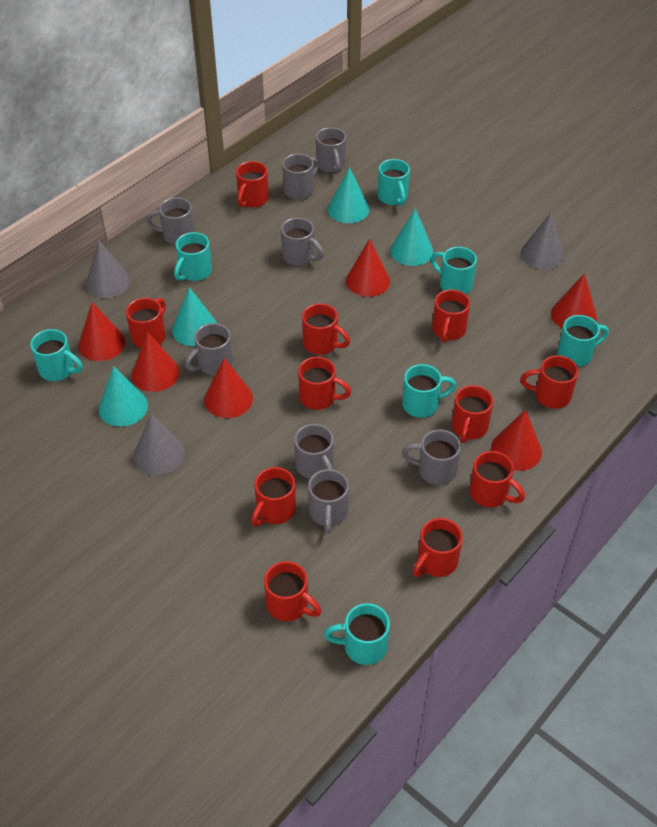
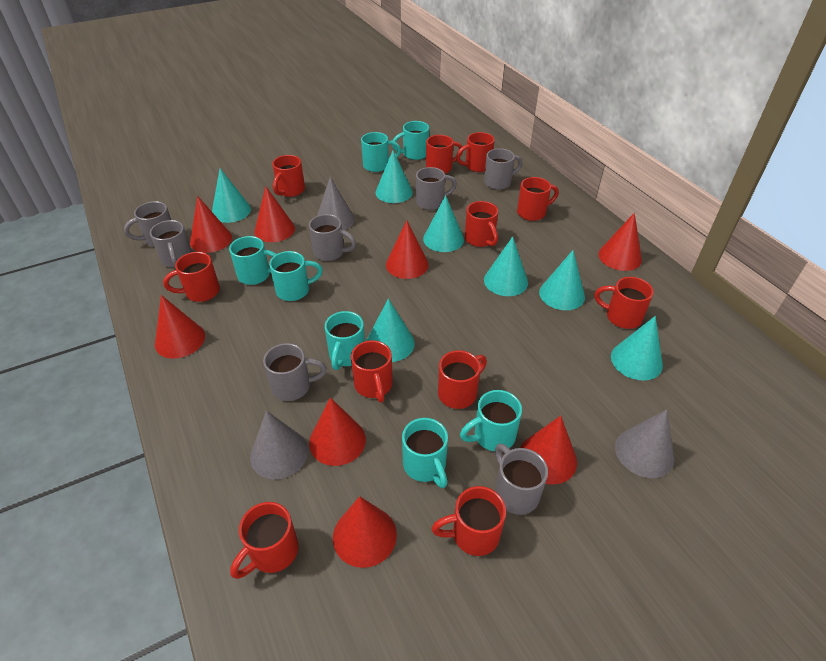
grey mug: [146,197,195,245] [185,323,233,375] [281,218,324,266] [282,154,319,200] [294,424,334,479] [308,469,349,534] [316,127,346,173] [402,429,461,485] = 8 -> [124,201,171,247] [150,220,192,268] [263,343,327,401] [309,214,356,261] [416,167,457,210] [484,148,522,190] [495,443,548,515] = 7
red cone: [78,302,125,361] [132,332,180,392] [204,358,253,418] [346,239,390,297] [491,409,542,471] [551,273,597,328] = 6 -> [155,295,205,358] [190,196,232,253] [254,186,295,242] [309,398,366,466] [333,496,397,568] [386,220,429,279] [520,416,577,485] [598,213,642,271] = 8
turquoise cone: [99,366,148,427] [172,287,217,346] [328,167,369,223] [390,209,433,266] = 4 -> [212,168,251,223] [366,299,415,362] [375,150,413,203] [423,195,464,252] [484,236,528,296] [539,250,585,310] [611,316,663,380] = 7

